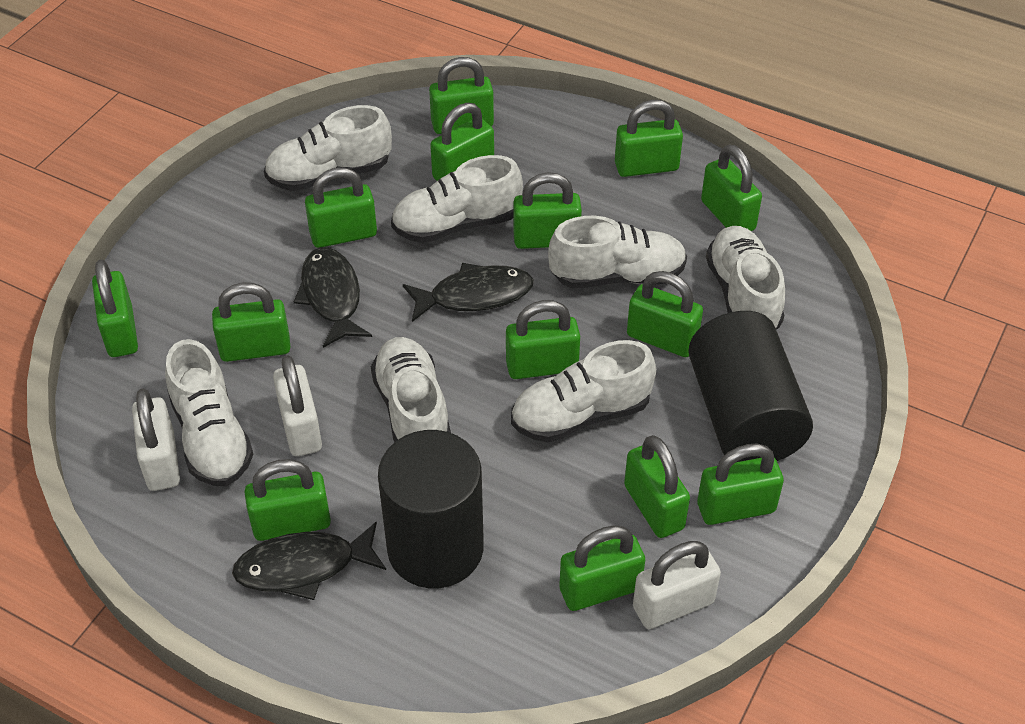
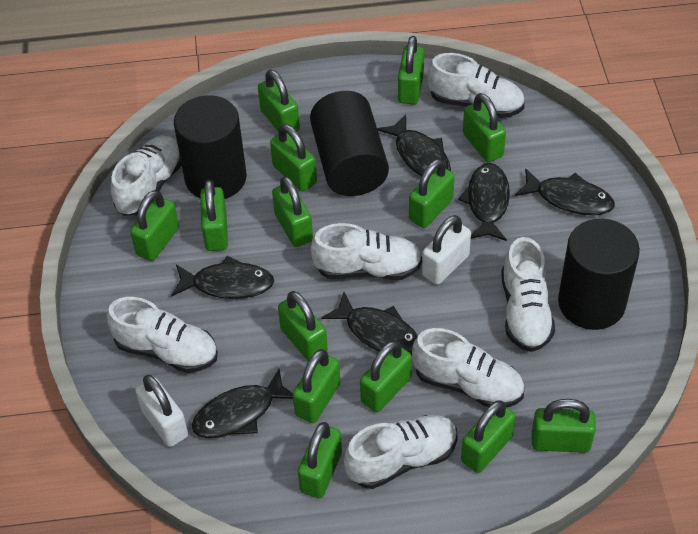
black cylinder: [378,430,484,588] [688,311,813,462] = 2 -> [174,95,247,199] [310,91,389,196] [558,219,640,330] = 3
black fish: [232,522,386,600] [294,247,372,348] [403,263,533,322] = 3 -> [171,256,274,299] [192,369,293,438] [322,292,418,355] [377,114,451,176] [458,163,510,241] [515,168,615,215] = 6
white padlock: [132,389,180,491] [273,355,322,456] [633,541,721,629] = 3 -> [135,375,188,447] [422,215,471,285] = 2

